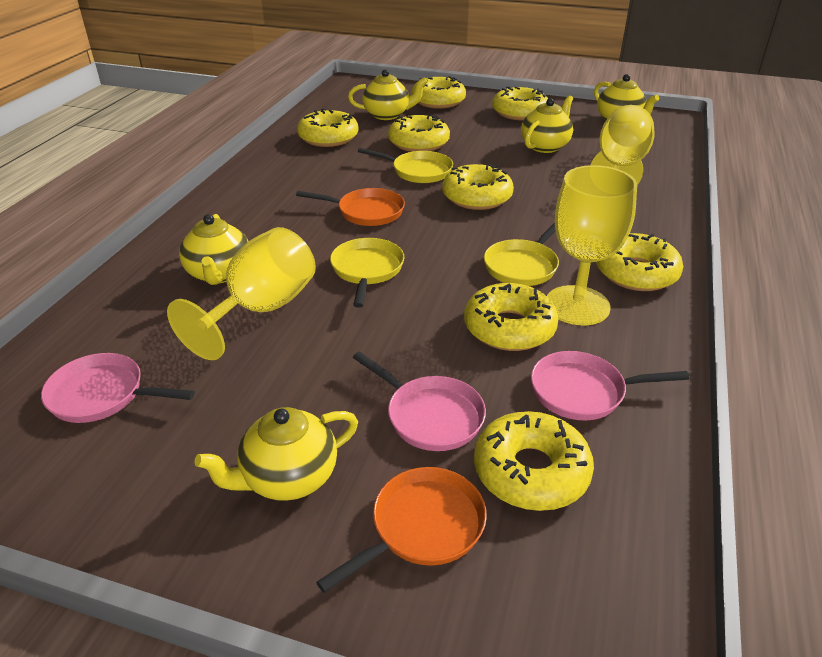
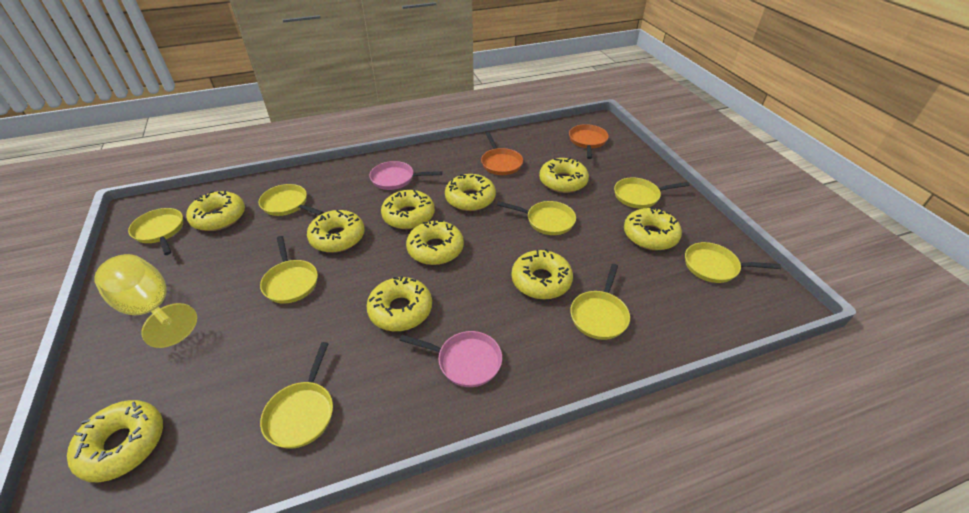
pink pan: [41,353,195,423] [353,351,486,451] [531,351,690,421] = 3 -> [370,161,442,190] [399,331,502,387] = 2
yellow donut: [297,109,359,147] [388,114,450,152] [411,76,466,109] [442,164,514,210] [464,283,559,351] [474,411,594,511] [492,87,548,120] [596,233,683,291] = 8 -> [67,400,163,482] [186,190,245,231] [307,210,365,253] [366,276,432,331] [381,190,435,229] [406,220,464,265] [445,174,496,211] [511,249,573,299] [539,157,589,193] [624,207,682,250] = 10
yellow goblet: [167,227,316,360] [547,165,637,325] [591,105,654,185] = 3 -> [94,254,197,348] = 1
yellow pan: [330,238,404,308] [358,148,453,183] [484,222,559,286] = 3 -> [128,208,183,255] [258,184,324,216] [260,236,318,303] [260,342,333,449] [497,201,576,235] [570,264,630,340] [614,177,690,209] [685,242,781,283] = 8
yellow teapot: [179,214,249,285] [195,407,358,501] [348,70,427,120] [521,95,573,153] [594,74,659,121] = 5 -> none = 0

